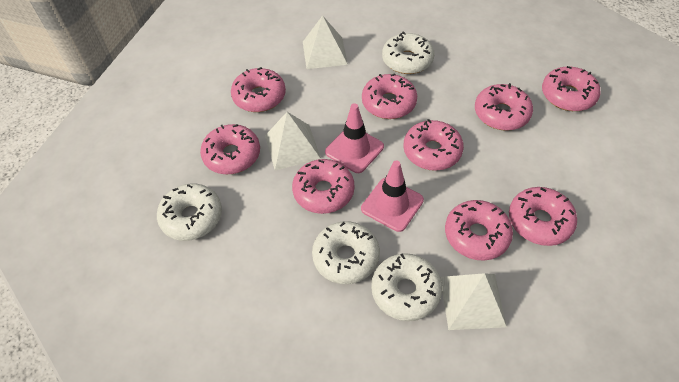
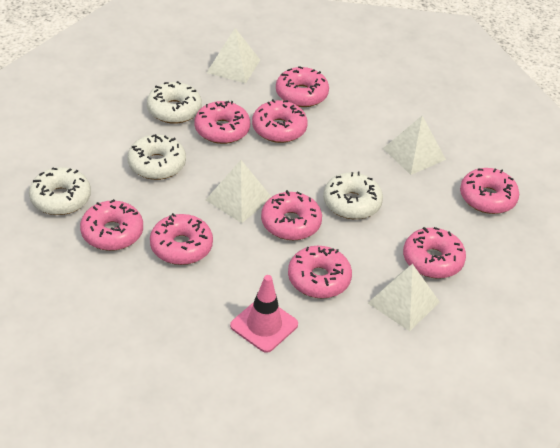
pink traffic cone: [325,103,384,173] [361,161,424,232] = 2 -> [230,275,298,353] = 1
white pyramid: [265,112,321,170] [303,15,348,69] [441,273,507,330] = 3 -> [206,160,271,223] [207,28,260,83] [368,264,440,331] [383,116,446,175] = 4

